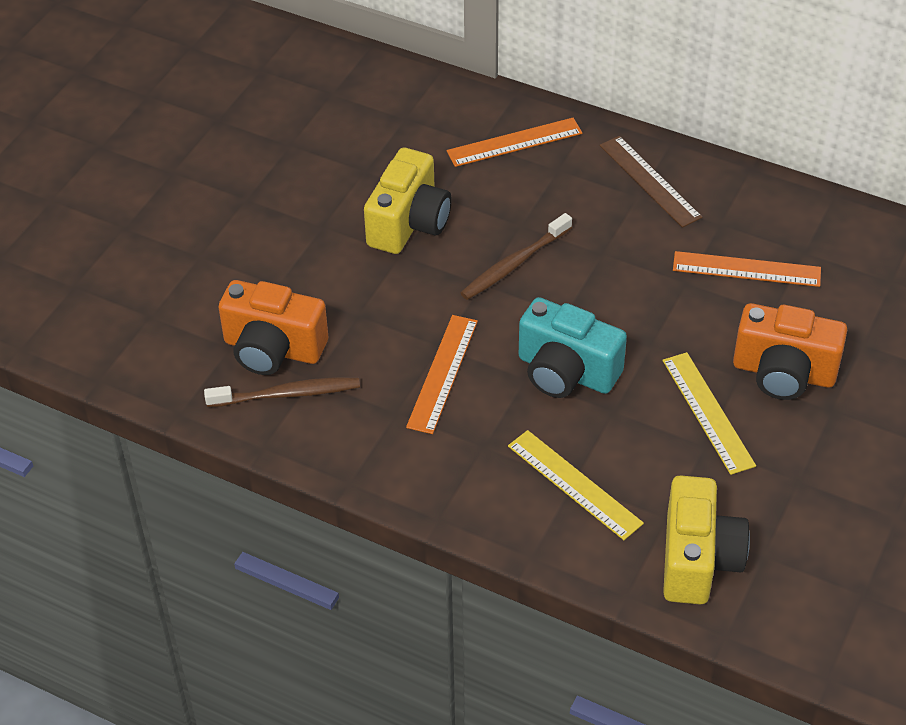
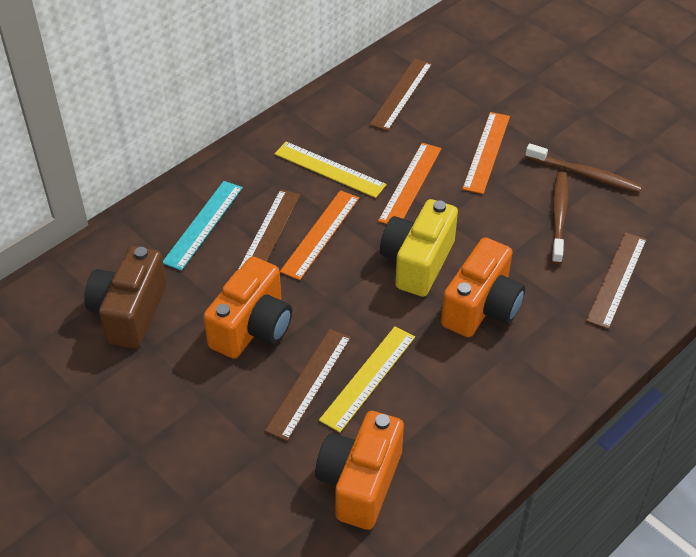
brown camera: none = 0 -> [84,246,167,349] = 1
brown ruler: [600,136,703,228] = 1 -> [238,189,301,270] [265,329,351,441] [370,59,432,131] [586,232,647,329] = 4
orange camera: [218,280,328,375] [733,303,847,400] = 2 -> [203,256,292,359] [315,411,404,530] [441,237,525,337] = 3
turquoise camera: [519,297,627,398] = 1 -> none = 0
turquoise ruler: none = 0 -> [163,181,243,271] = 1
yellow camera: [364,148,452,254] [663,475,750,605] = 2 -> [380,199,458,297] = 1

